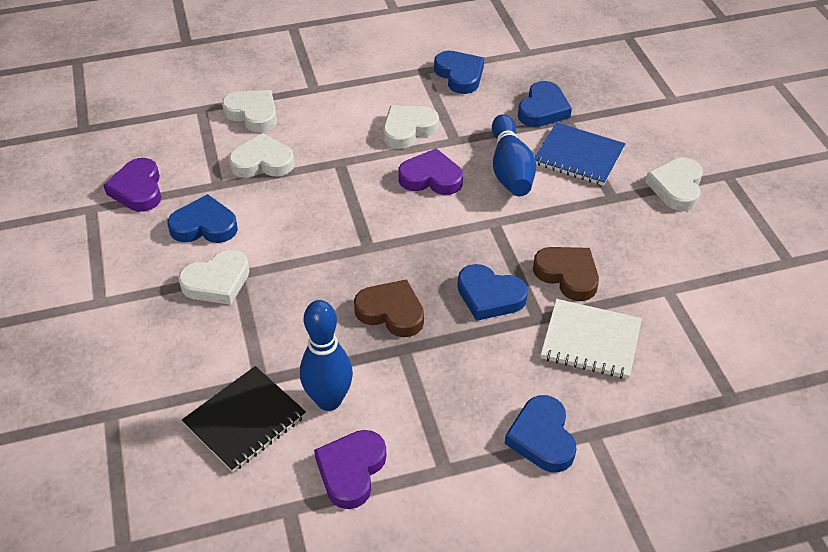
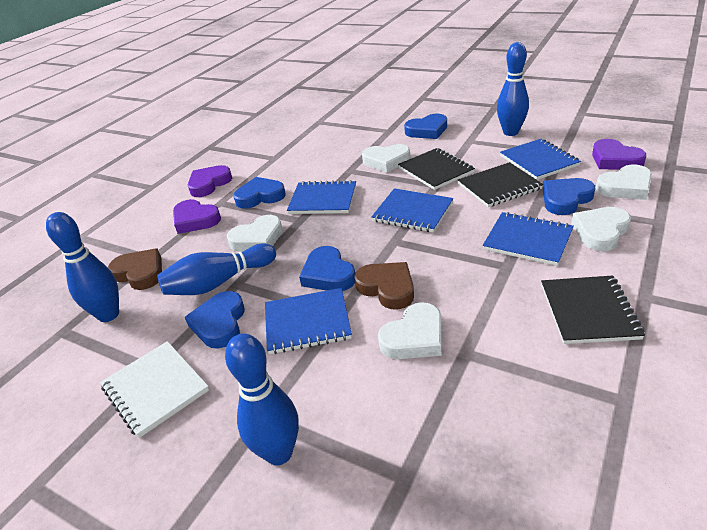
black notebook: [182,366,306,472] = 1 -> [398,148,475,190] [458,162,543,207] [541,276,645,344] = 3
blue bowling pin: [300,300,353,411] [492,114,536,196] = 2 -> [46,212,119,322] [157,243,276,295] [225,333,299,465] [497,42,529,136] = 4
blue notebook: [535,122,626,186] = 1 -> [265,288,352,354] [287,180,356,214] [371,188,453,233] [483,212,574,266] [500,139,581,180] = 5

